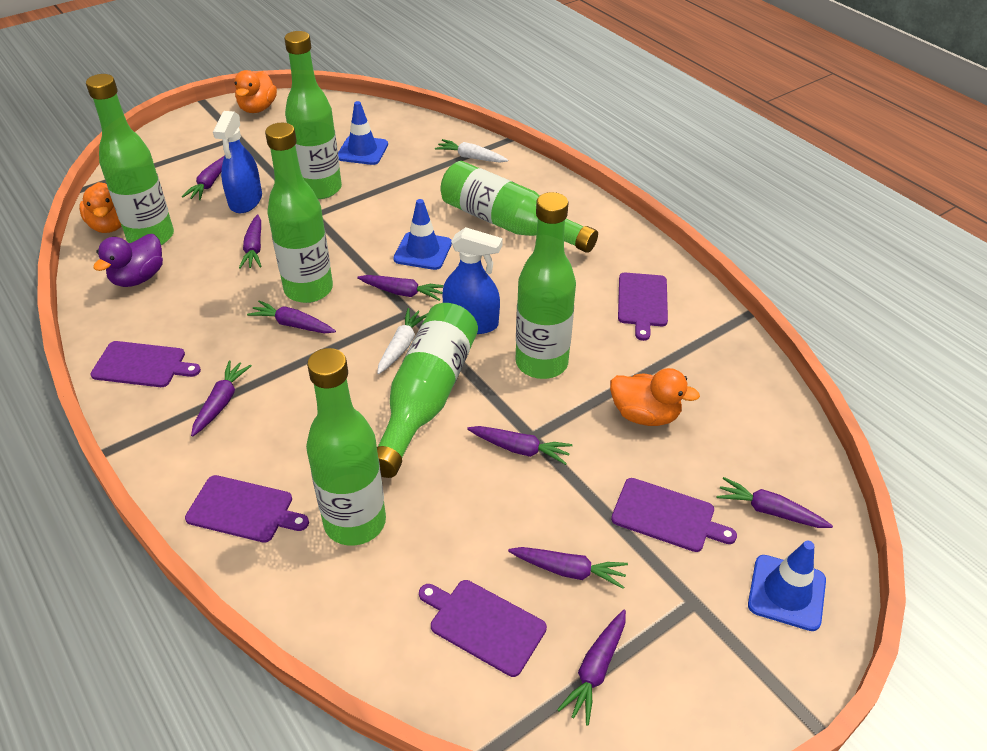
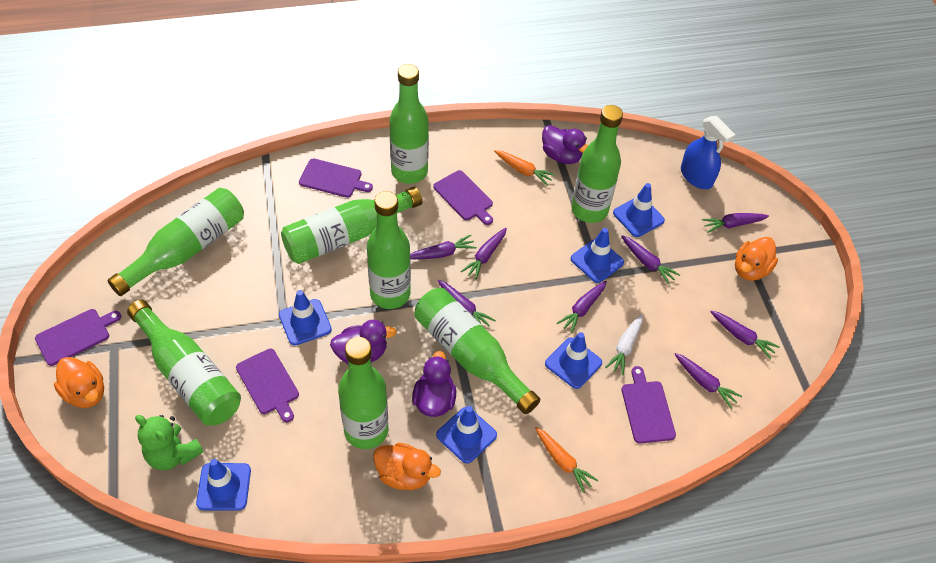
blue spray bottle: [213,111,262,213] [442,227,503,334] = 2 -> [681,116,735,189] = 1
blue traffic cone: [338,101,388,165] [393,199,452,270] [748,541,826,631] = 3 -> [196,459,251,511] [279,290,332,346] [436,406,497,463] [545,332,602,389] [571,228,624,283] [613,183,665,237] = 6
green bottle: [86,74,174,245] [265,123,333,303] [284,31,342,199] [306,348,386,546] [377,303,478,478] [441,161,598,253] [516,192,576,379] = 7 -> [107,188,244,296] [127,300,241,425] [281,187,422,264] [338,337,389,449] [367,191,411,309] [389,64,429,184] [414,288,540,415] [571,105,623,223] = 8
green teddy bear: none = 0 -> [135,415,204,470] = 1
orange carrot: none = 0 -> [494,150,555,185] [535,427,599,493] = 2
purple carrot: [182,156,224,200] [191,360,252,437] [239,214,261,269] [247,300,336,333] [357,275,444,301] [467,426,573,465] [508,547,628,589] [557,609,626,726] [716,477,833,528] = 9 -> [410,235,477,259] [437,280,496,326] [461,228,507,280] [557,281,607,334] [621,235,680,285] [674,353,743,409] [702,213,769,233] [710,310,780,359] = 8
purple duck: [93,234,163,287] = 1 -> [330,320,396,364] [412,351,456,417] [542,125,588,164] = 3
white carrot: [377,308,428,374] [435,139,508,163] = 2 -> [605,314,643,375] = 1

